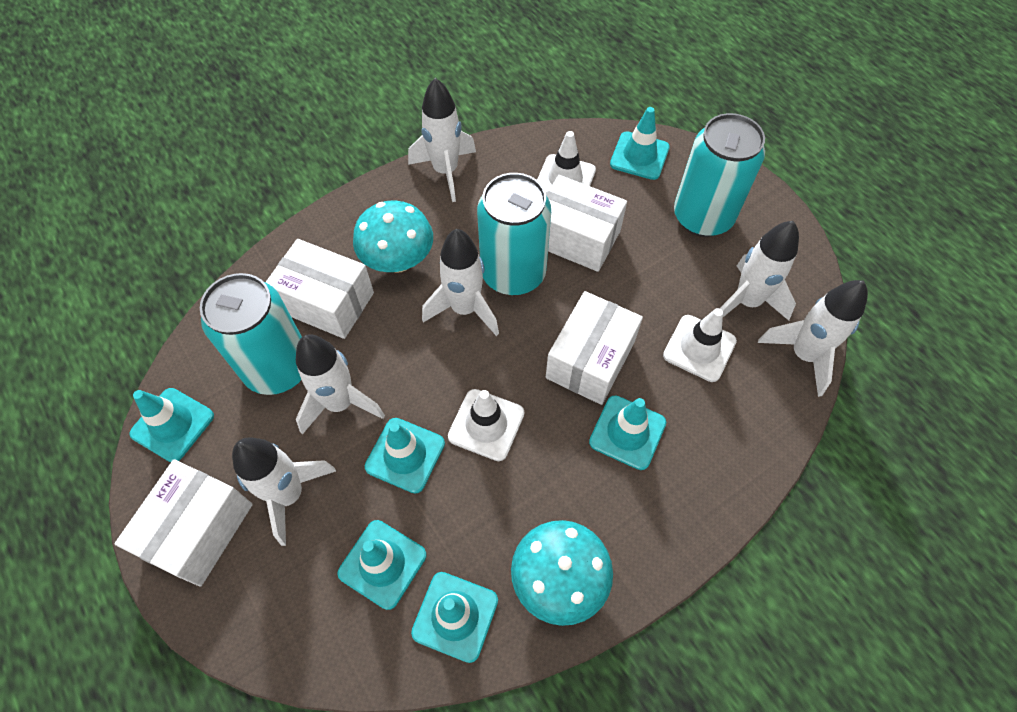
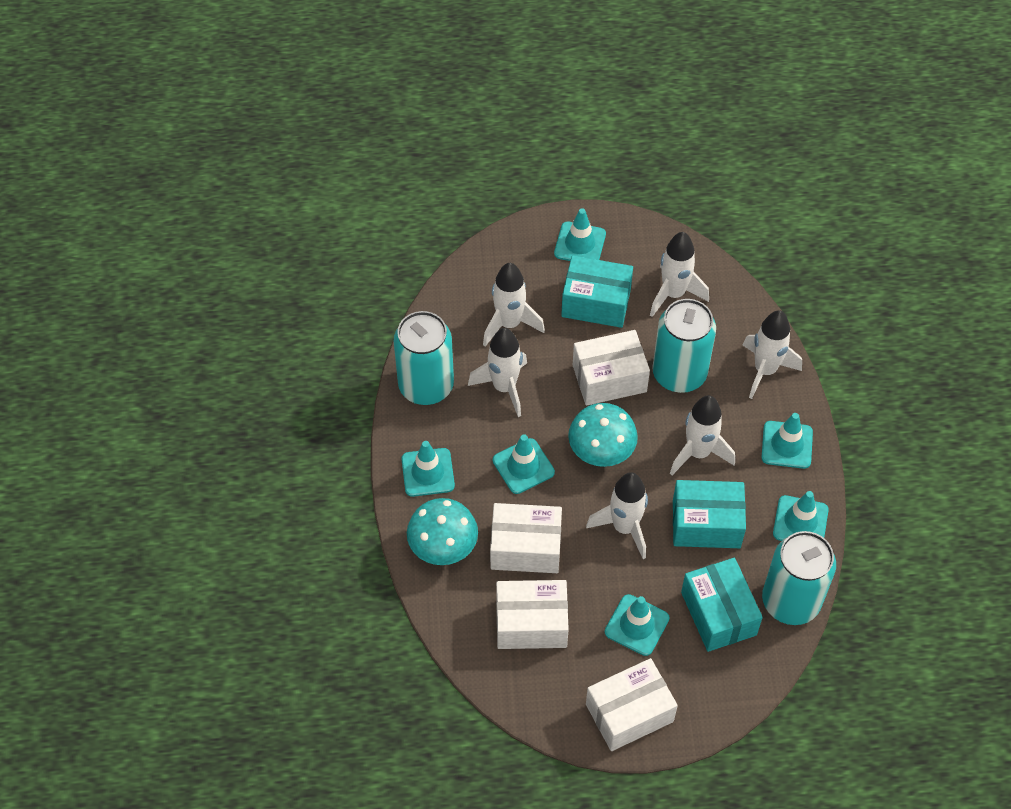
turquoise box: none = 0 -> [561,256,633,328] [673,480,746,548] [681,558,763,652] = 3
white traffic cone: [448,389,524,461] [537,131,596,193] [663,308,737,382] = 3 -> none = 0

